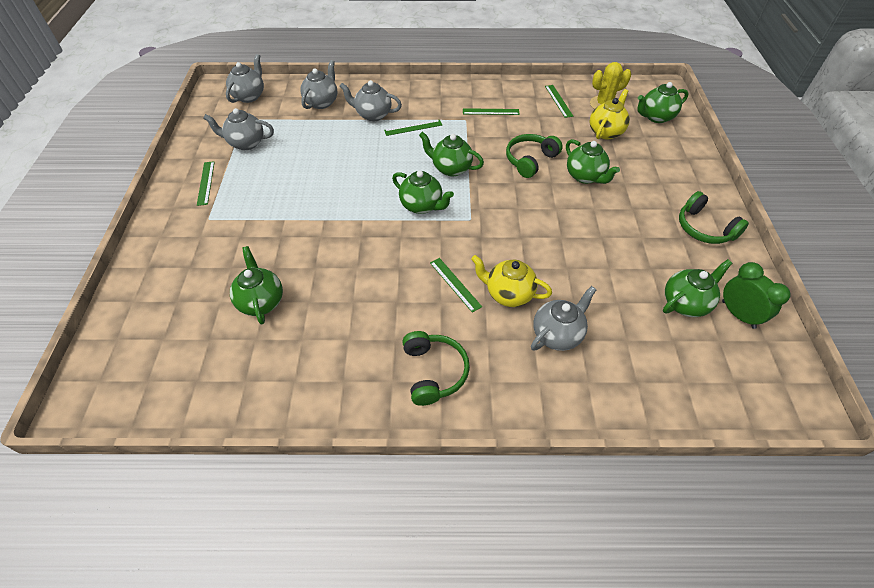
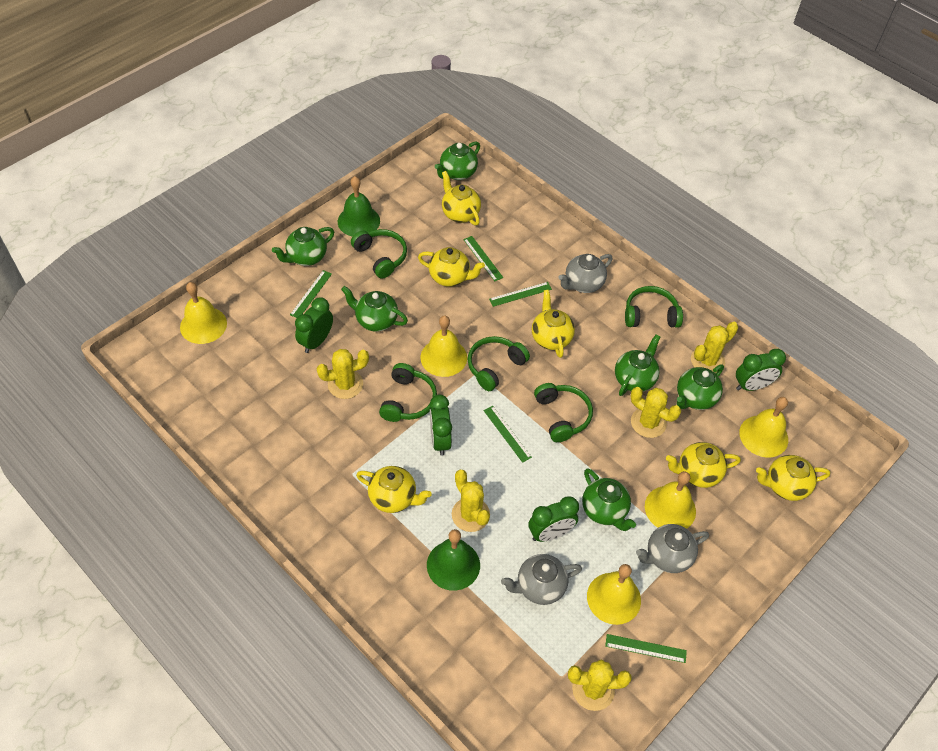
green bell: none = 0 -> [338,176,380,237] [427,529,480,591] = 2
green clock: [722,262,790,329] = 1 -> [295,297,333,353] [430,395,452,456] [528,496,579,542] [736,349,786,391] = 4
green headphones: [402,331,470,406] [506,134,563,178] [679,191,749,244] = 3 -> [351,229,407,279] [379,363,437,422] [467,336,530,391] [534,383,593,442] [625,286,683,328] = 5
grey teapot: [203,108,274,150] [226,54,264,103] [300,60,337,109] [339,80,402,121] [531,286,597,351] = 5 -> [501,554,582,605] [559,254,613,293] [636,524,709,573] = 3
yellow bell: none = 0 -> [180,282,227,344] [420,315,467,377] [587,564,641,625] [645,471,696,529] [739,397,788,458] = 5
yellow cactus: [590,62,631,109] = 1 -> [316,349,369,399] [452,470,490,532] [568,660,632,711] [631,387,681,438] [691,322,738,374] = 5
yellow teapot: [471,255,552,307] [590,89,630,140] = 2 -> [356,466,432,513] [418,247,485,287] [442,171,481,226] [532,290,575,358] [666,442,741,488] [756,455,830,501] = 6

